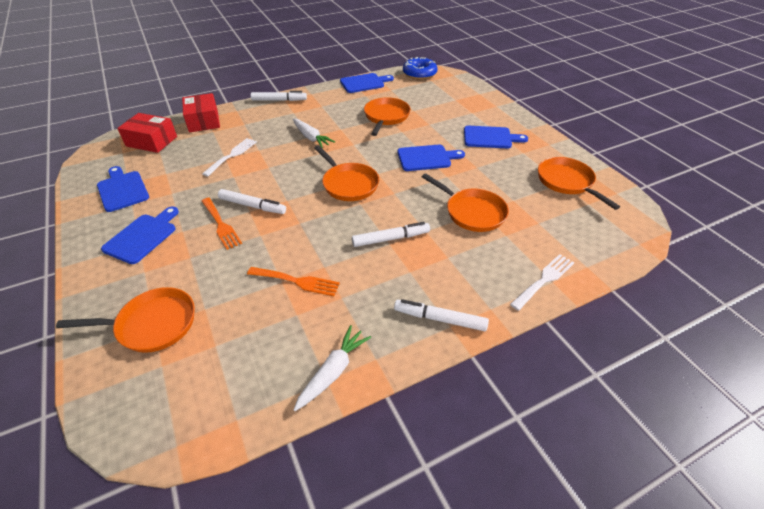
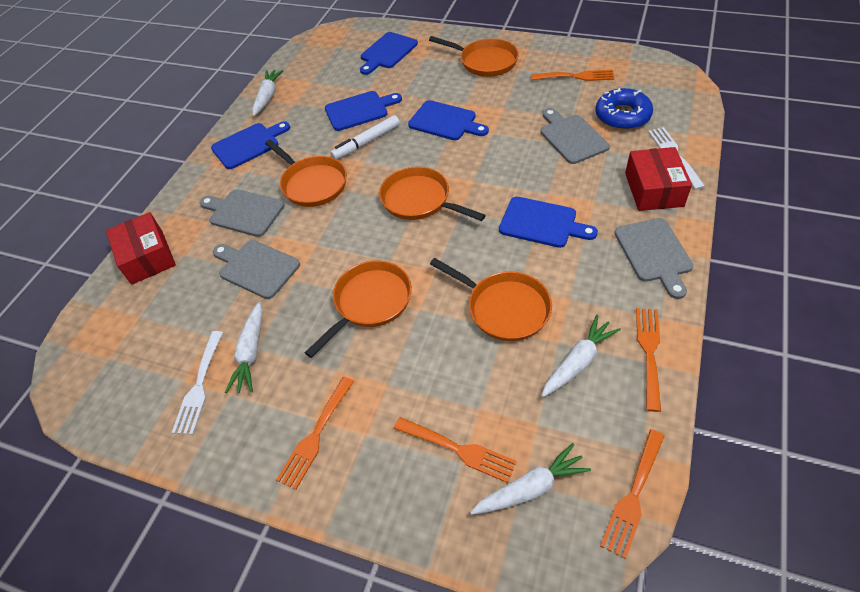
grey cutting board: none = 0 -> [200,189,284,237] [213,240,300,299] [540,108,610,164] [614,218,693,299] = 4
orange fork: [202,198,242,250] [247,267,340,296] = 2 -> [276,377,354,489] [394,417,517,483] [531,70,614,81] [600,429,664,559] [636,308,661,412] = 5
white carrot: [293,119,335,148] [293,325,371,411] = 2 -> [225,302,262,393] [252,70,284,116] [470,443,591,515] [541,315,621,397] = 4
white marker: [218,189,286,214] [251,91,307,101] [352,222,430,247] [394,299,489,331] = 4 -> [330,115,400,160] = 1

